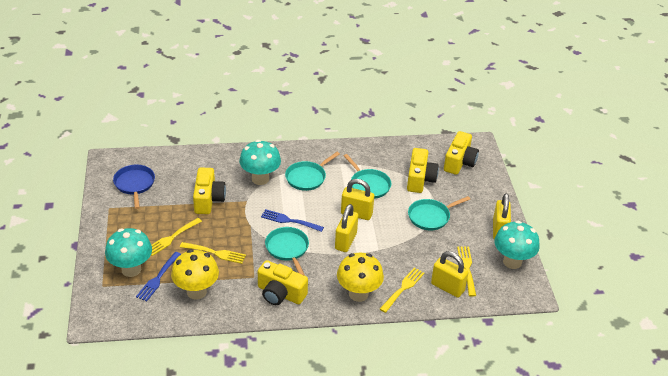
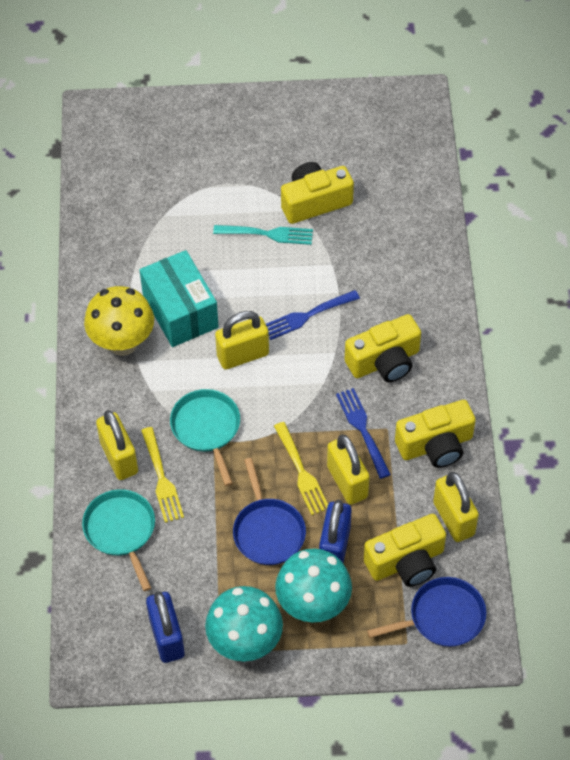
blue padlock: none = 0 -> [146,591,185,663] [319,500,352,563] = 2
blue pan: [113,165,155,209] = 1 -> [233,458,306,565] [367,577,486,647] = 2
turquoise box: none = 0 -> [140,250,219,347] = 1
turquoise fork: none = 0 -> [213,225,313,245] = 1
turquoise mushroom: [105,228,152,277] [239,140,281,185] [494,221,540,269] = 3 -> [205,586,283,661] [275,548,352,622] = 2
turquoise pan: [265,227,309,276] [285,152,340,191] [344,154,391,199] [408,196,470,230] = 4 -> [82,489,155,591] [170,389,240,486] = 2
yellow fork: [151,218,202,256] [180,242,246,264] [380,267,425,313] [457,247,476,296] = 4 -> [141,427,184,523] [274,422,328,515] = 2
yellow mushroom: [171,249,219,300] [337,253,384,302] = 2 -> [84,286,154,356] = 1

